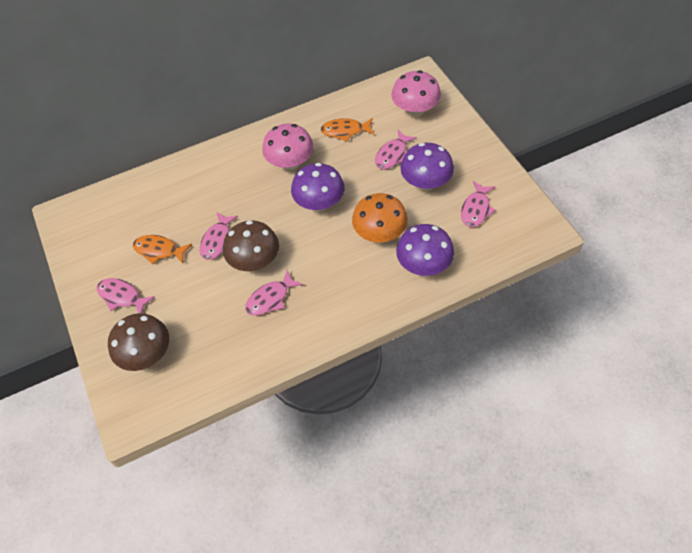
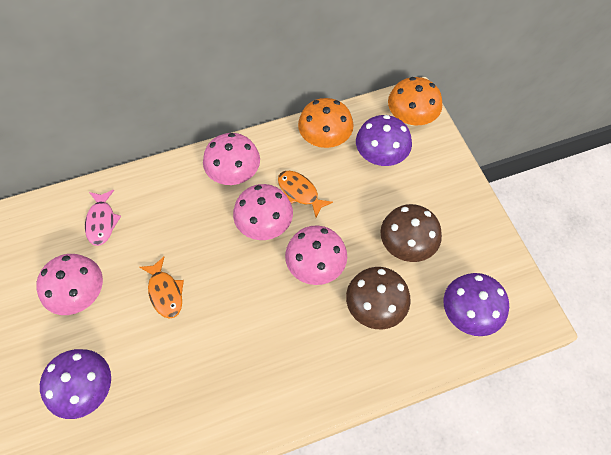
orange mushroom: [352,193,408,242] = 1 -> [298,98,354,148] [388,77,442,126] = 2
pink fish: [97,278,155,313] [200,212,238,260] [245,270,303,316] [375,130,417,170] [461,181,496,227] = 5 -> [85,190,121,246] = 1
pink mushroom: [262,123,314,170] [391,70,441,117] = 2 -> [36,254,103,315] [203,133,260,185] [233,184,293,240] [285,225,347,285] = 4

